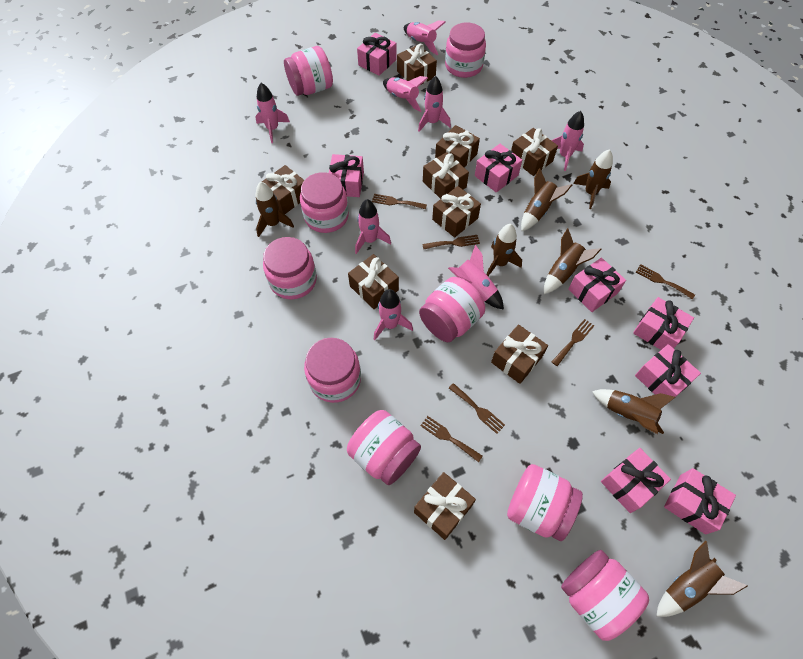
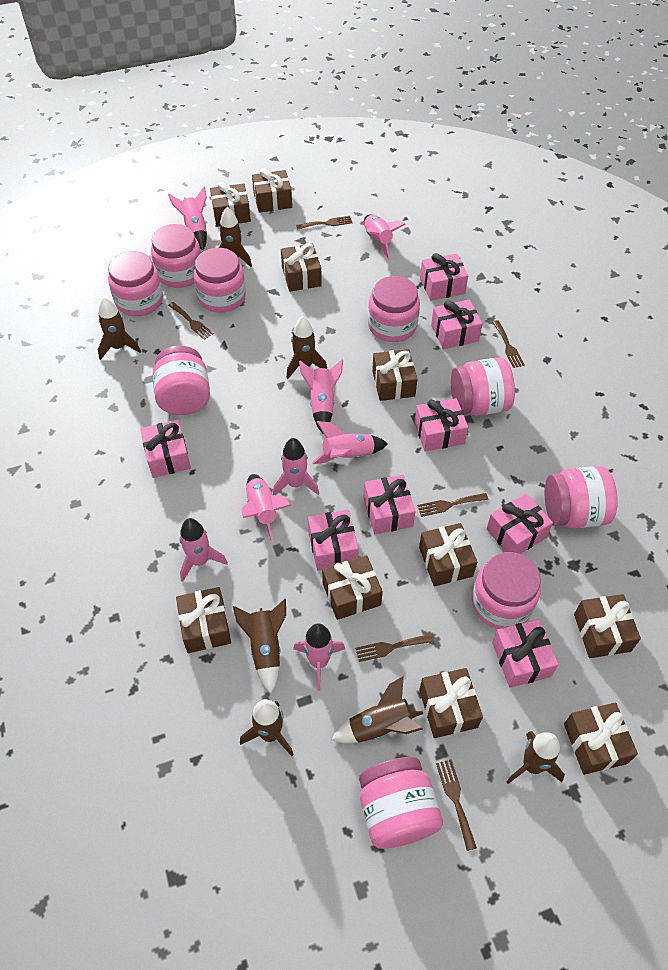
brown gift: [262,165,304,214] [348,254,399,309] [397,44,437,85] [414,472,476,540] [423,152,469,199] [432,186,481,238] [435,125,480,167] [491,324,548,384] [511,128,558,176] = 9 -> [176,587,231,653] [210,182,251,226] [252,168,292,213] [281,244,322,292] [322,555,383,620] [372,349,417,401] [419,523,477,586] [419,668,483,738] [564,702,638,775] [574,594,641,658] = 10

